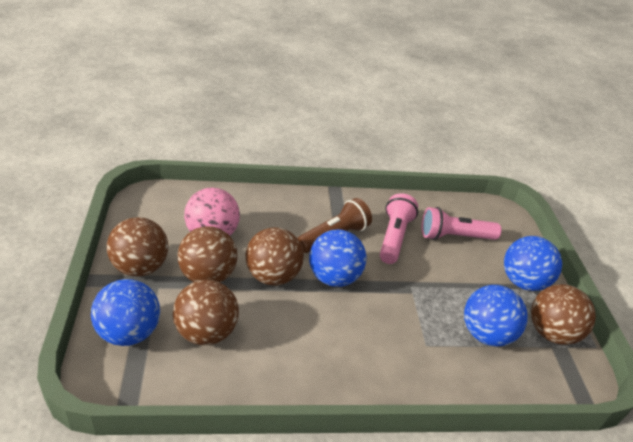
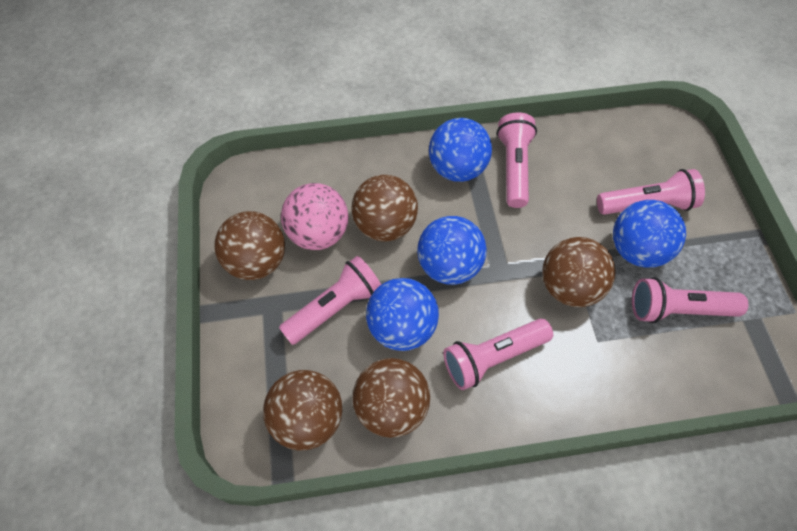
brown flashlight: [298,198,372,253] = 1 -> none = 0
pink flashlight: [380,193,418,264] [422,207,502,240] = 2 -> [279,256,381,345] [443,319,553,390] [497,112,537,208] [597,169,705,215] [632,277,748,323] = 5

